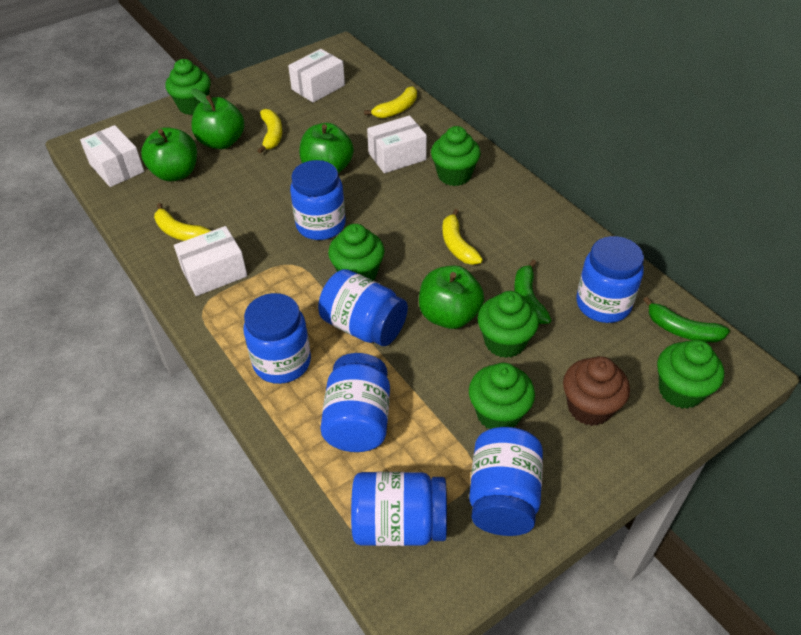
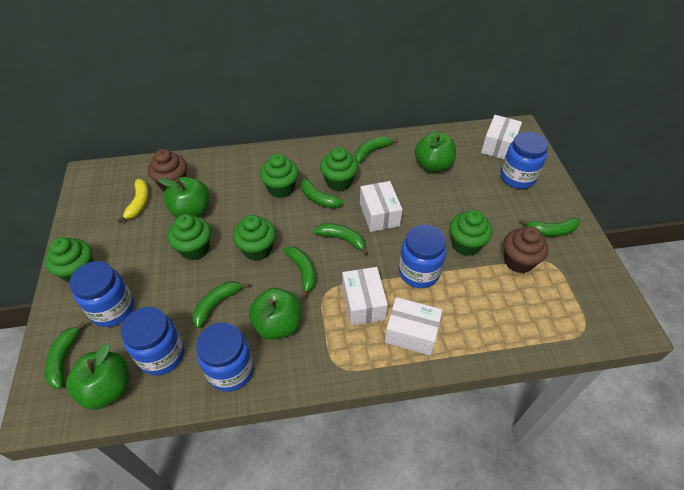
blue jar: [244,293,311,384] [290,160,346,240] [318,269,408,346] [320,353,390,452] [351,472,447,546] [469,427,543,536] [576,236,644,323] = 7 -> [70,261,134,327] [121,307,185,375] [196,322,254,392] [399,224,447,288] [500,131,548,189] = 5
brown cupcake: [563,356,630,426] = 1 -> [148,149,187,192] [503,227,549,273] = 2
green banana: [514,260,551,324] [643,296,730,342] = 2 -> [45,321,86,389] [193,281,249,328] [284,246,316,299] [301,174,343,208] [313,223,368,255] [355,136,398,163] [520,218,580,237] = 7
yellow banana: [154,203,211,241] [257,109,282,154] [364,86,417,118] [442,209,483,265] = 4 -> [117,179,149,223] = 1

